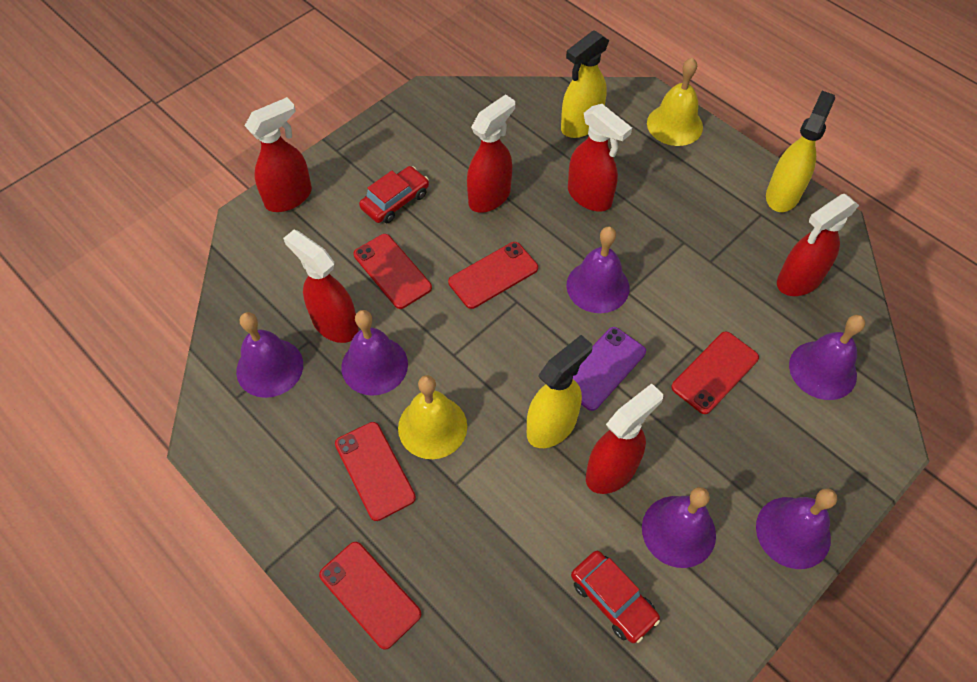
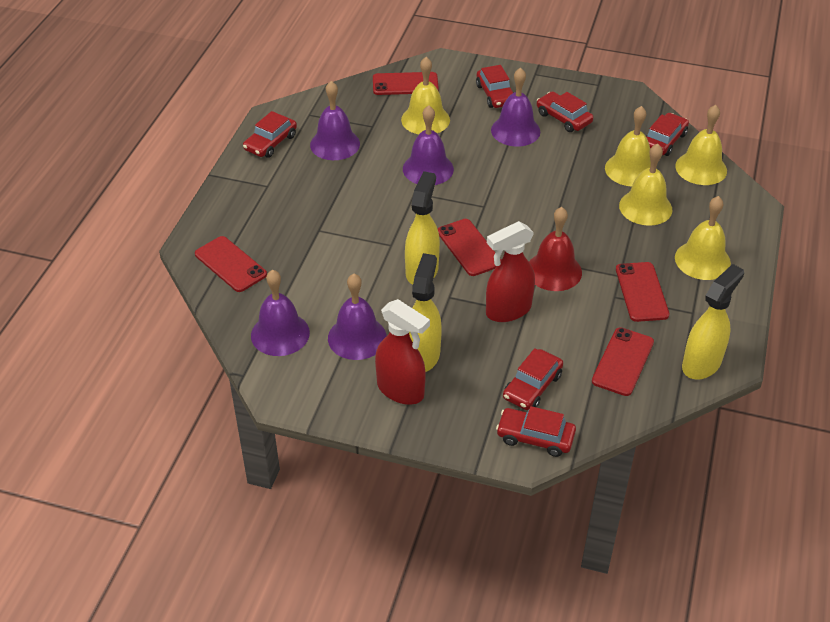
purple bell: [236,312,303,398] [341,310,408,396] [567,226,629,313] [642,487,716,568] [756,488,837,569] [789,315,865,400] = 6 -> [251,270,310,356] [310,81,360,160] [328,274,387,360] [403,105,454,185] [491,68,540,147] = 5
purple phone: [573,327,646,411] = 1 -> none = 0
red bell: none = 0 -> [529,207,582,291] = 1
red car: [359,166,429,223] [571,551,660,643] = 2 -> [243,111,297,158] [476,65,514,108] [496,406,576,457] [503,348,563,410] [537,91,594,132] [646,113,689,156] = 6
red spray bottle: [245,97,312,212] [283,230,359,343] [467,94,515,213] [568,104,632,211] [586,384,663,494] [777,194,859,296] = 6 -> [375,299,430,405] [486,221,535,322] = 2
yellow bell: [398,375,467,459] [647,57,703,146] = 2 -> [401,57,450,134] [605,106,651,186] [619,143,672,226] [675,105,727,185] [675,196,731,280] = 5

